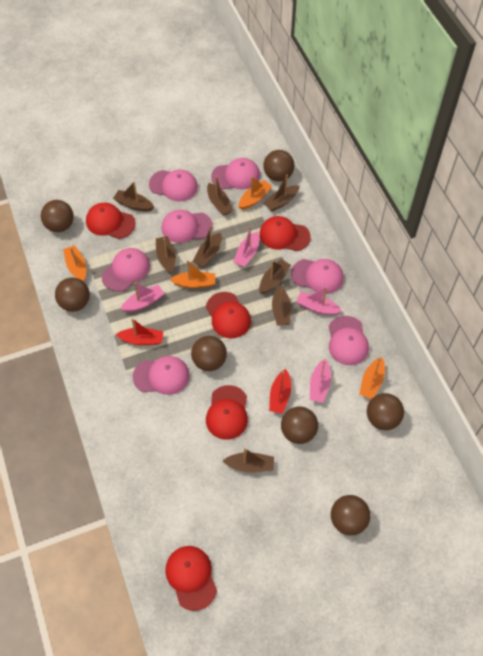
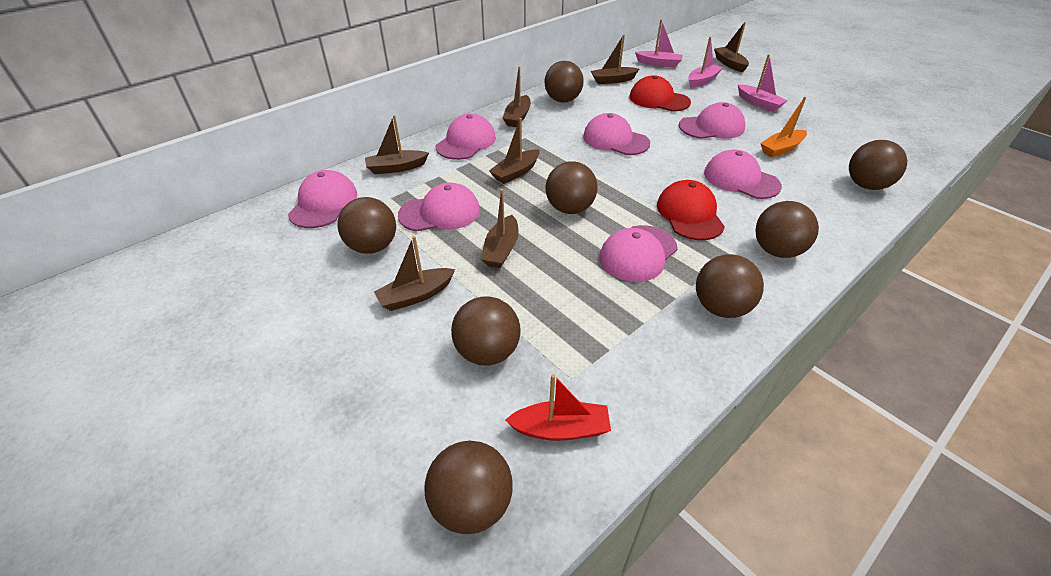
brown ball: [41,200,74,232] [55,277,90,312] [191,336,227,371] [263,150,294,181] [281,406,318,444] [331,495,370,535] [367,393,404,430] = 7 -> [338,197,396,254] [424,441,513,534] [451,296,521,365] [544,61,584,103] [546,161,597,214] [696,254,764,318] [755,201,819,258] [849,140,907,190] = 8
brown boat: [113,181,154,212] [156,236,176,274] [192,227,222,267] [207,175,233,216] [223,448,274,472] [259,259,291,294] [263,174,300,211] [272,284,291,326] = 8 -> [365,115,429,174] [374,236,455,311] [481,189,519,268] [489,118,540,184] [502,66,531,127] [591,35,639,84] [714,22,749,72] = 7
orange boat: [63,245,86,282] [170,260,215,288] [239,176,272,210] [359,357,385,399] = 4 -> [760,97,807,158] = 1
pink boat: [121,282,164,312] [233,226,259,267] [296,287,342,315] [310,359,331,403] = 4 -> [635,19,683,67] [688,37,723,88] [738,54,788,112] = 3
red boat: [116,318,163,345] [269,369,291,414] = 2 -> [505,374,611,441] = 1
red cap: [86,203,135,239] [165,546,217,611] [206,292,251,338] [206,385,248,440] [259,216,311,251] = 5 -> [630,75,691,112] [657,180,725,240] = 2

